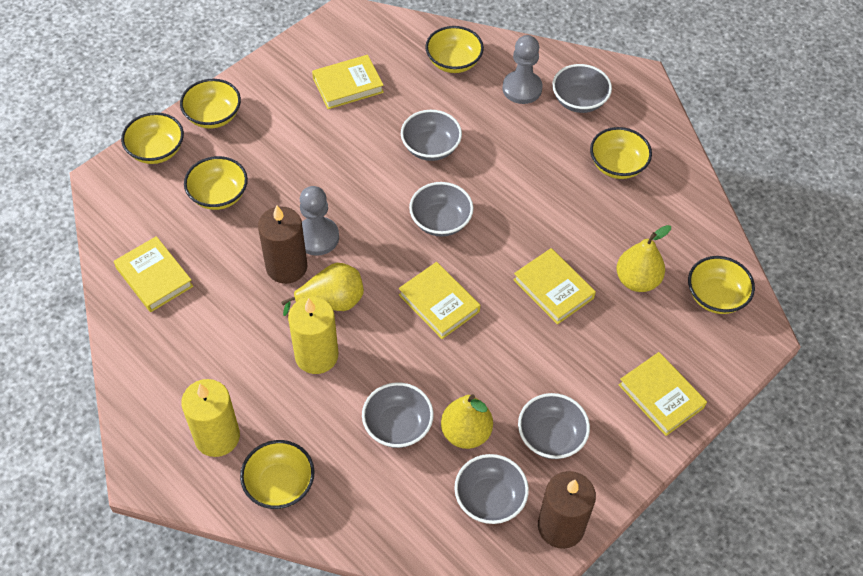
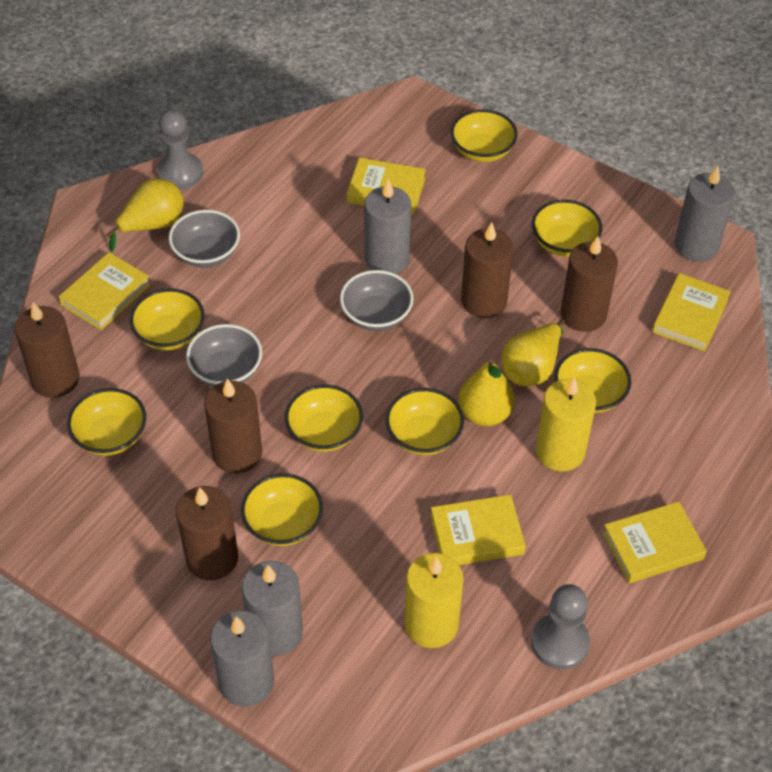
brown candle: [258,205,308,284] [538,471,596,549] = 2 -> [15,302,80,398] [176,486,238,580] [204,379,262,474] [461,222,514,318] [560,236,618,332] = 5
grey bowl: [362,382,434,448] [401,110,462,161] [409,182,473,237] [454,454,529,524] [518,393,590,459] [552,64,612,113] = 6 -> [169,210,240,268] [186,324,262,387] [340,270,414,331] = 3
grey candle: none = 0 -> [210,611,274,707] [242,561,303,656] [364,179,412,274] [675,166,735,262] = 4
yellow bowl: [121,112,184,164] [180,79,241,129] [184,156,248,210] [240,440,315,509] [425,26,484,73] [590,127,652,179] [688,256,755,314] = 7 -> [67,388,146,456] [130,288,205,351] [241,474,323,546] [285,385,363,452] [386,388,464,455] [451,109,518,162] [532,200,602,257] [554,348,631,413] = 8

